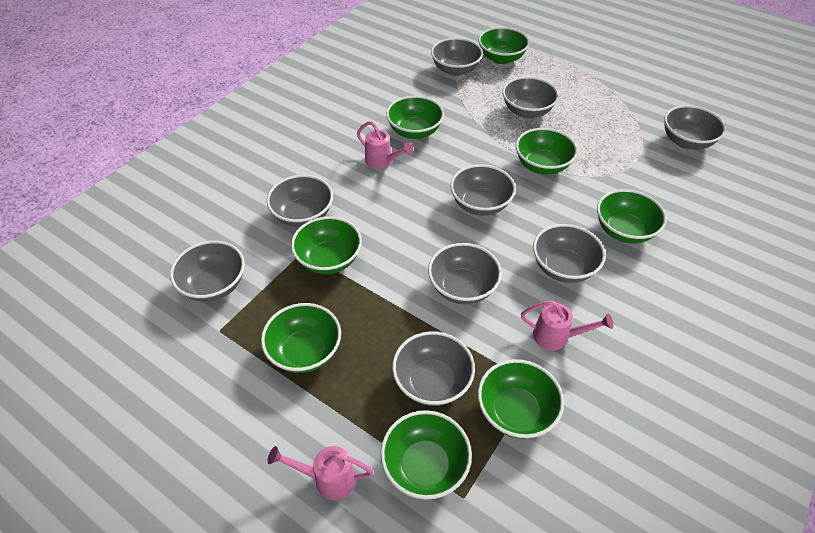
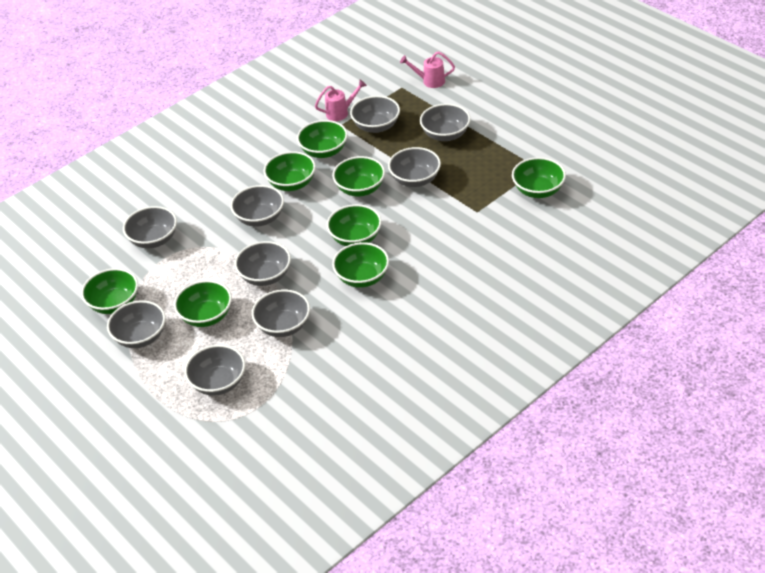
pink watering can: [267,446,374,500] [357,121,413,169] [521,300,613,351] = 3 -> [315,80,367,121] [400,52,455,88] = 2

